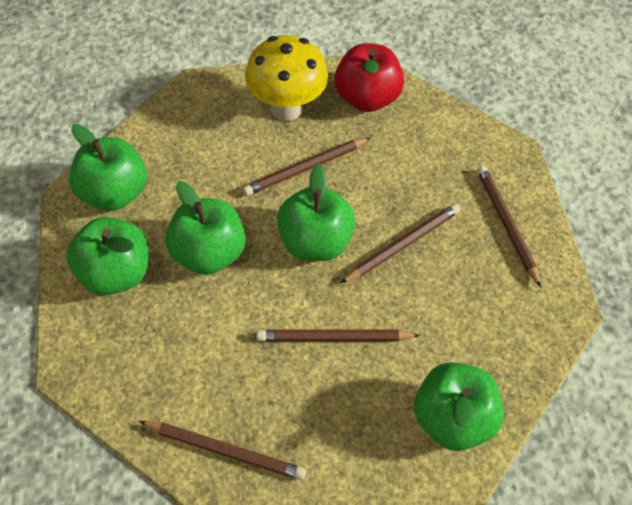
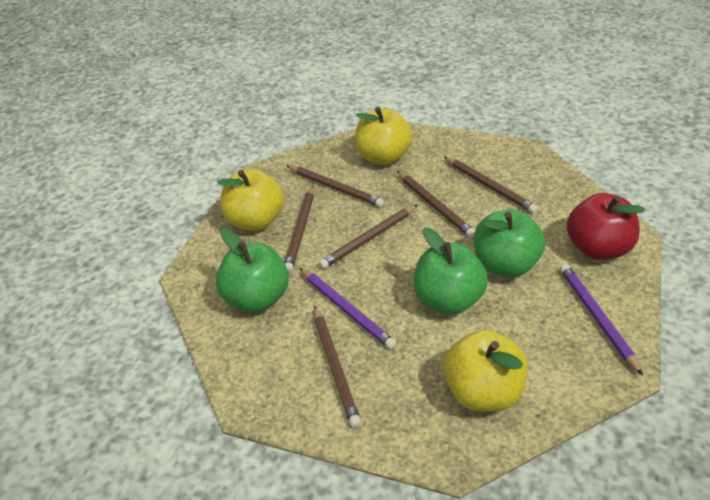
brown pencil: [139,421,306,480] [243,138,370,196] [256,329,420,342] [340,204,460,284] [477,165,541,287] = 5 -> [285,185,314,272] [287,166,384,207] [314,306,361,428] [319,205,418,269] [397,171,475,238] [444,157,538,213] = 6
green apple: [67,217,149,295] [69,124,147,211] [165,181,246,275] [277,164,355,261] [414,362,504,451] = 5 -> [216,229,289,312] [414,228,488,314] [474,209,545,278] = 3
purple pencil: none = 0 -> [300,268,396,349] [560,264,643,376] = 2
yellow apple: none = 0 -> [217,169,284,231] [355,107,412,165] [443,329,528,411] = 3
yellow mushroom: [245,35,328,121] = 1 -> none = 0

